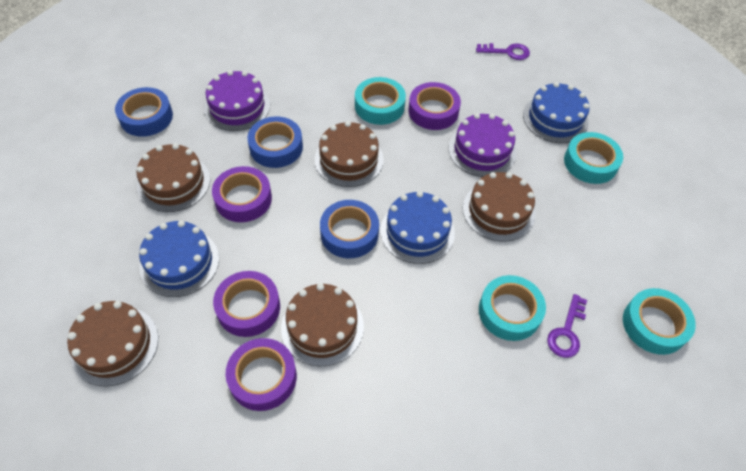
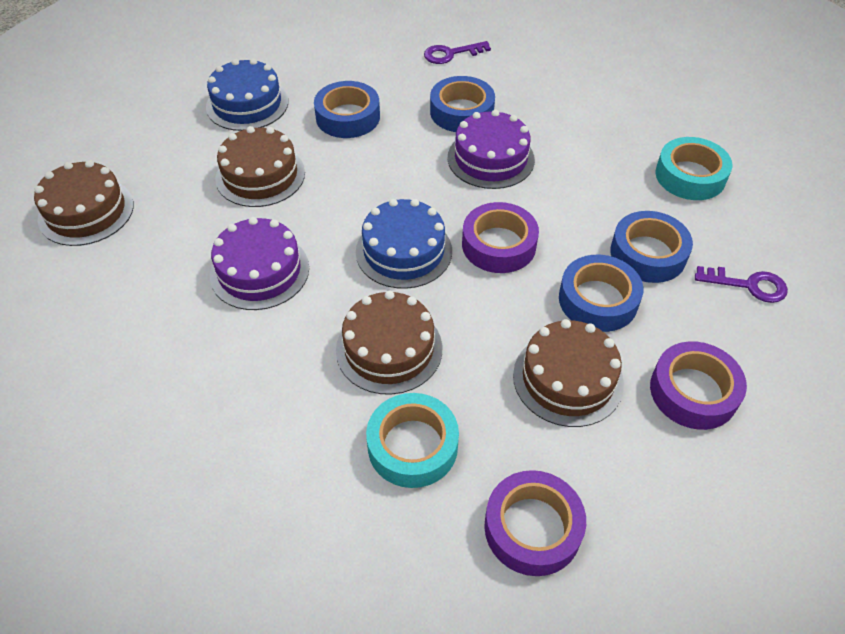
blue cake: [139,220,219,297] [380,191,455,264] [523,82,590,143] = 3 -> [206,58,288,131] [356,199,452,289] = 2
blue tape: [115,87,173,137] [247,116,303,168] [320,200,379,258] = 3 -> [314,81,380,138] [430,76,495,132] [559,255,643,332] [610,211,693,283] = 4
brown cake: [67,301,158,386] [137,143,210,212] [281,283,364,366] [314,121,384,187] [463,172,536,242] = 5 -> [34,160,134,246] [215,126,305,207] [336,291,442,395] [513,319,624,427] = 4
purple tape: [212,166,272,222] [213,271,280,337] [226,338,297,411] [408,82,461,130] = 4 -> [462,202,539,273] [484,470,586,576] [650,341,747,430] = 3
turquoise tape: [355,77,406,125] [479,275,546,341] [564,132,623,184] [623,288,696,355] = 4 -> [366,393,459,488] [655,137,732,200] = 2

